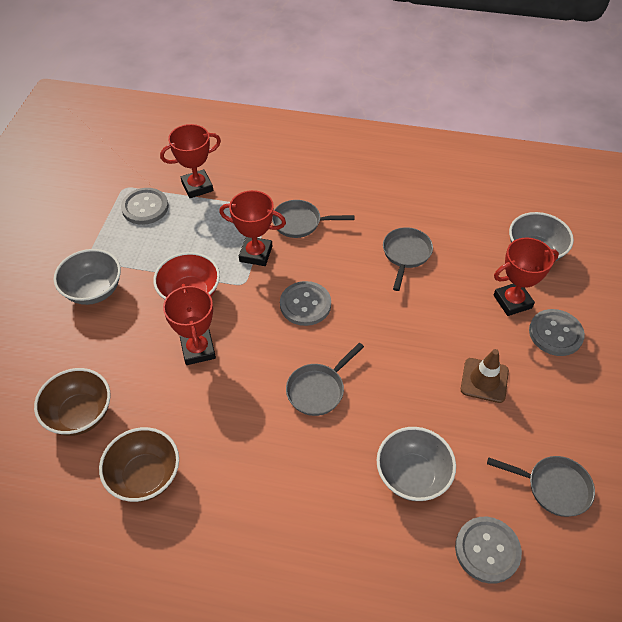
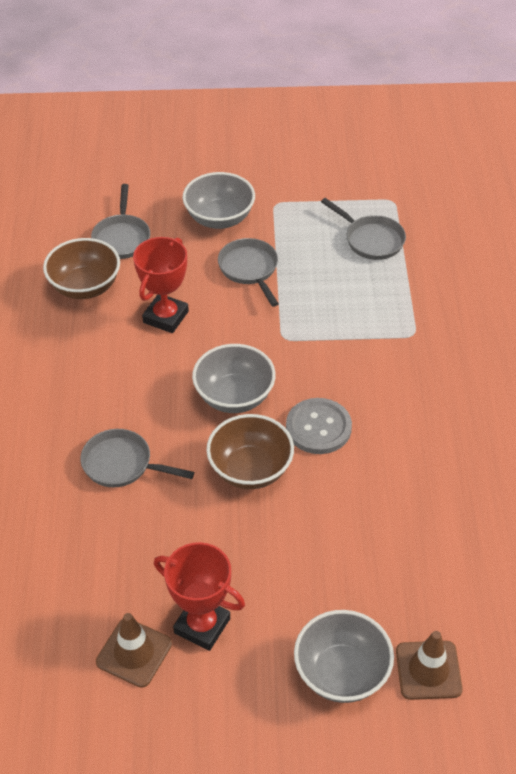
brown traffic cone: [461,349,509,403] = 1 -> [96,613,172,688] [396,631,463,700] = 2
grey button: [121,188,168,225] [280,281,331,326] [455,517,522,584] [529,309,585,356] = 4 -> [286,398,352,454] = 1
red bowl: [153,252,220,300] = 1 -> none = 0
red trophy: [160,124,221,198] [163,284,216,365] [219,190,286,266] [494,238,559,316] = 4 -> [133,237,189,333] [154,542,245,651] = 2

